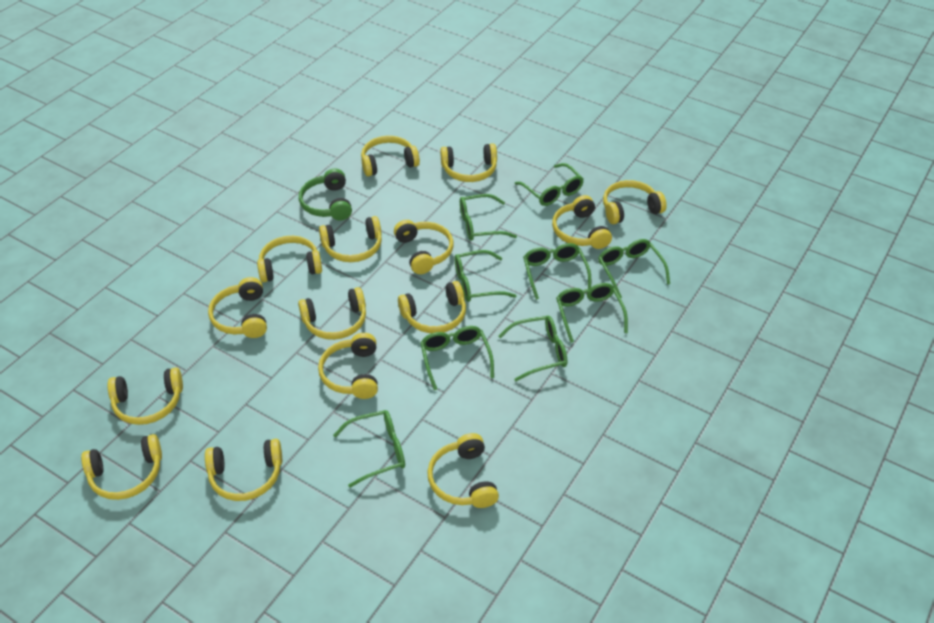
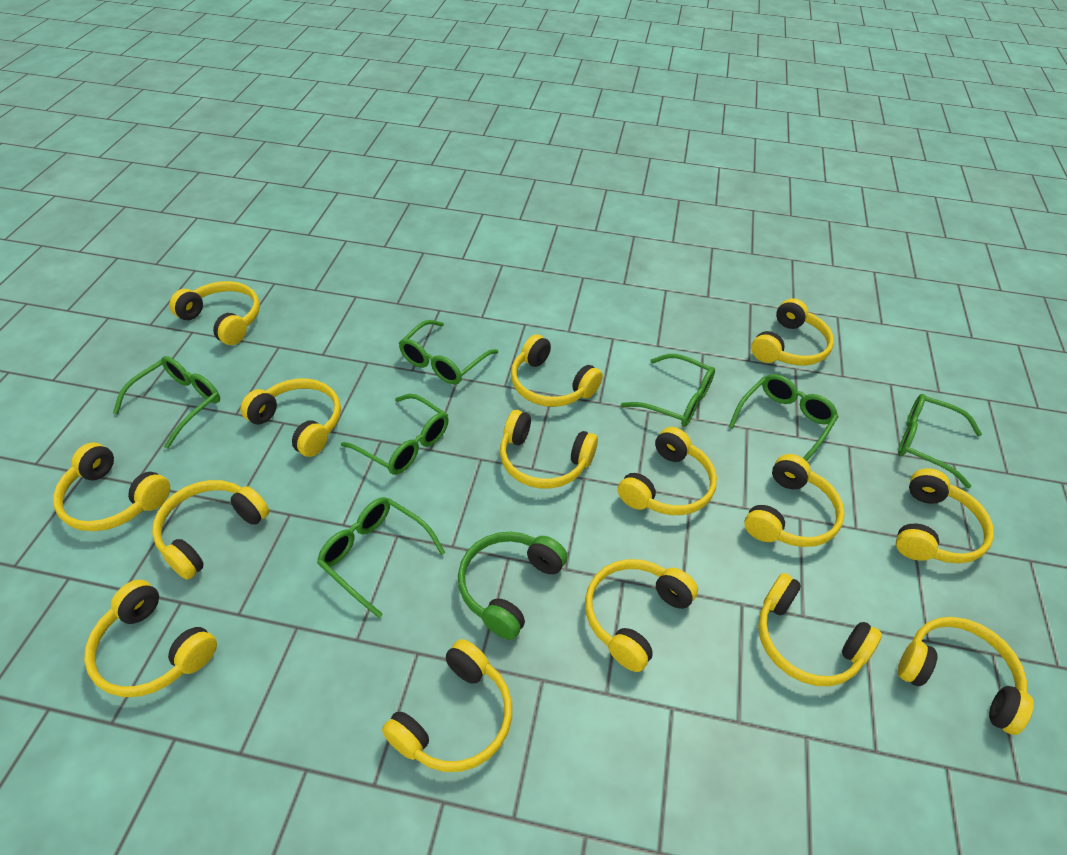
green glasses: [333,410,405,488] [420,326,494,390] [455,250,516,302] [460,194,517,241] [498,316,567,381] [515,163,584,206] [523,243,591,300] [556,283,628,343] [598,239,670,298] = 9 -> [113,356,220,449] [317,497,445,618] [341,394,449,475] [399,320,498,385] [621,354,715,427] [729,374,839,461] [898,394,982,488] = 7

